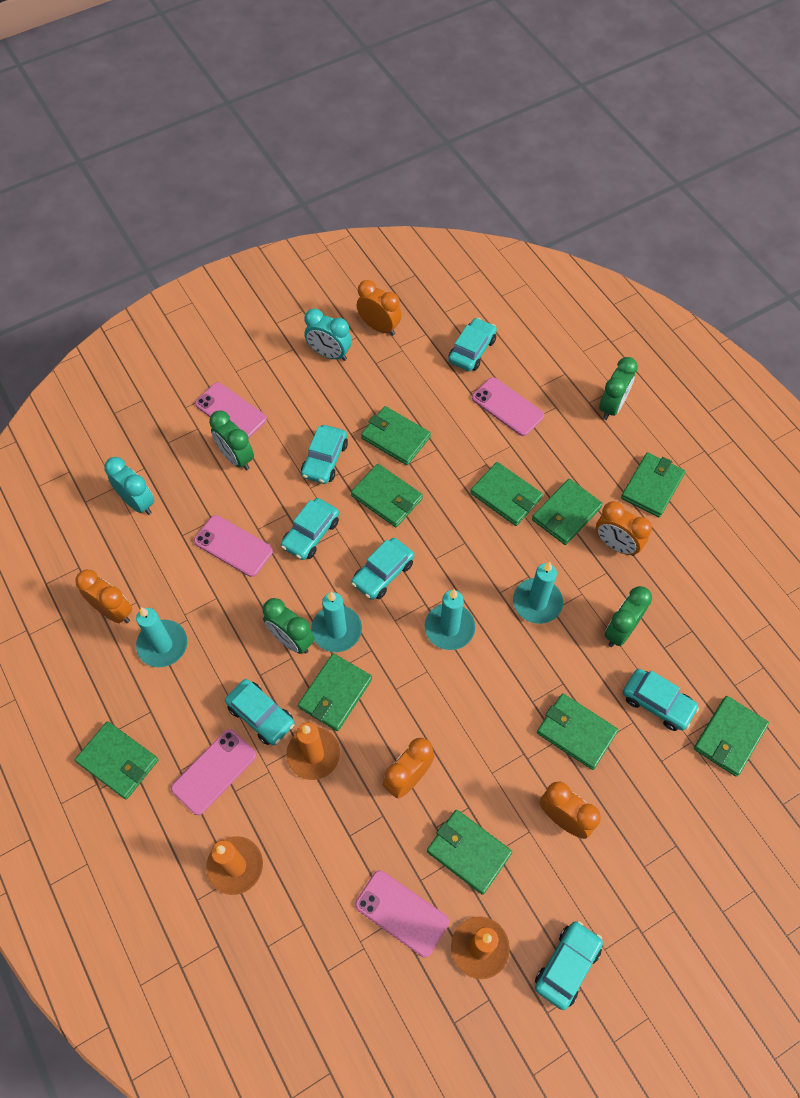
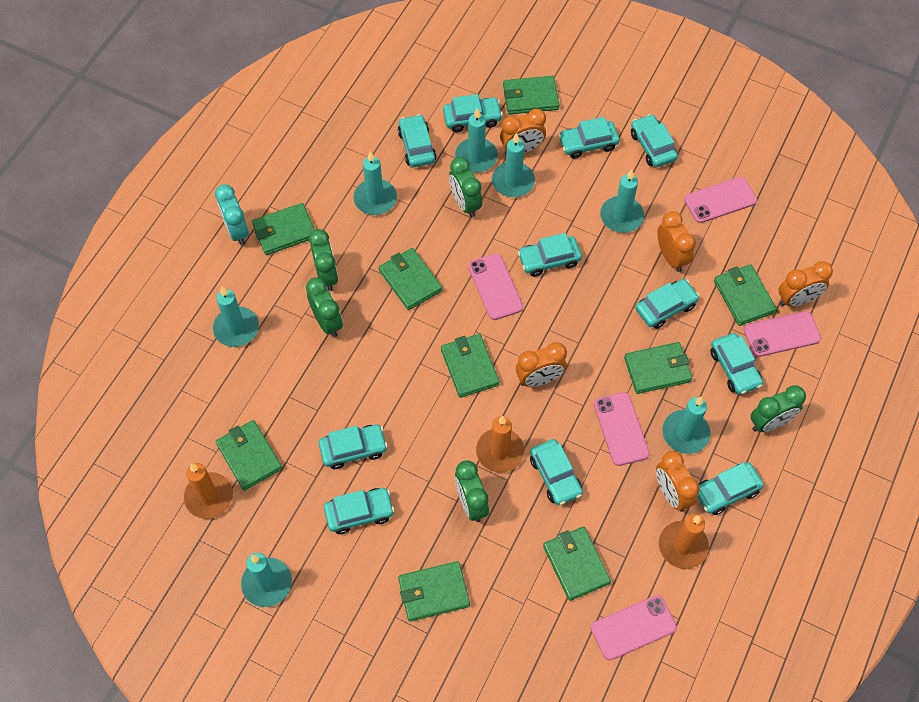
green clock: [209,411,254,471] [263,598,314,654] [599,357,638,420] [604,586,652,647] = 4 -> [306,277,343,337] [309,229,338,291] [449,157,482,217] [455,460,489,522] [750,385,806,432] = 5
green wallet: [75,721,158,799] [298,653,372,731] [351,464,423,527] [361,406,431,465] [427,810,512,895] [470,462,543,526] [532,479,603,545] [537,693,618,770] [621,452,685,517] [694,696,769,777] = 10 -> [215,420,282,491] [252,203,315,255] [379,248,442,310] [398,561,470,622] [441,334,500,398] [503,76,559,115] [543,527,611,601] [624,342,692,394] [714,264,777,326] = 9
turquoise candle: [136,607,187,667] [311,592,362,652] [425,589,475,650] [513,562,563,624] = 4 -> [213,287,259,347] [241,553,292,607] [353,151,397,215] [455,108,498,173] [492,133,535,197] [600,169,644,233] [662,397,710,454] = 7
turquoise car: [225,679,295,745] [281,498,339,560] [301,425,348,484] [351,538,414,600] [448,318,497,371] [535,921,603,1010] [623,669,699,731] = 7 -> [319,424,388,469] [324,488,394,534] [398,114,437,167] [443,94,503,132] [518,233,582,277] [530,439,583,505] [558,117,619,159] [631,114,678,167] [636,279,699,329] [697,462,764,515] [711,333,763,395] = 11
turquoise clock: [104,457,154,515] [305,308,352,361] = 2 -> [215,184,249,245] = 1

